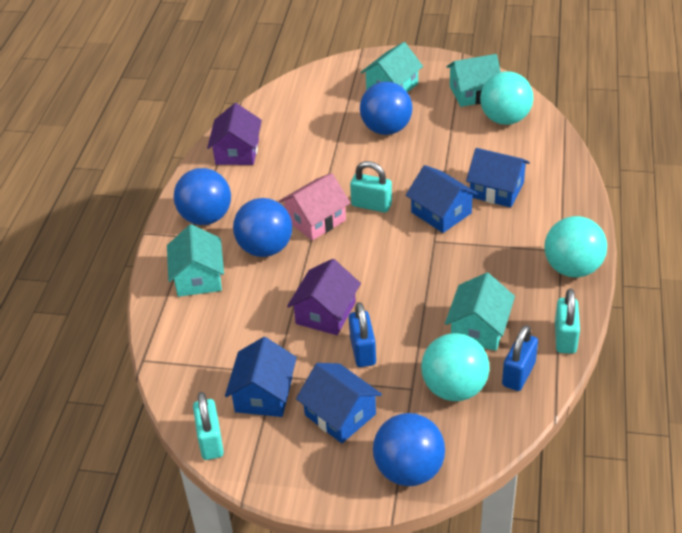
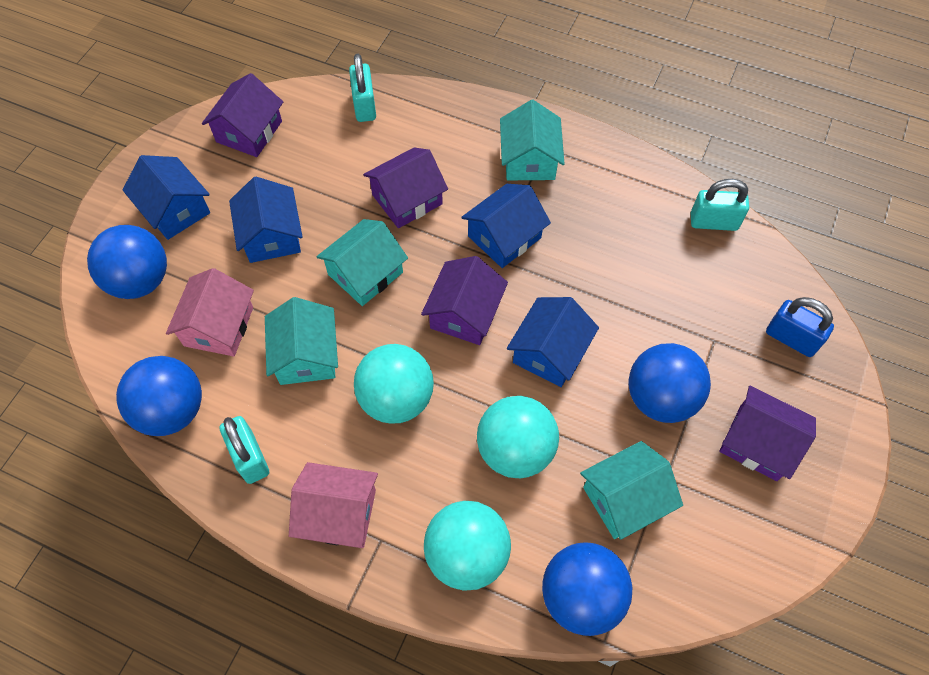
blue padlock: [349,302,376,367] [502,325,538,391] = 2 -> [766,297,834,357] = 1
pink house: [279,173,350,241] = 1 -> [166,268,254,357] [289,462,378,548] = 2
purple house: [207,103,262,165] [287,259,361,335] = 2 -> [202,73,283,157] [363,147,448,228] [421,256,508,345] [719,386,816,481] = 4

